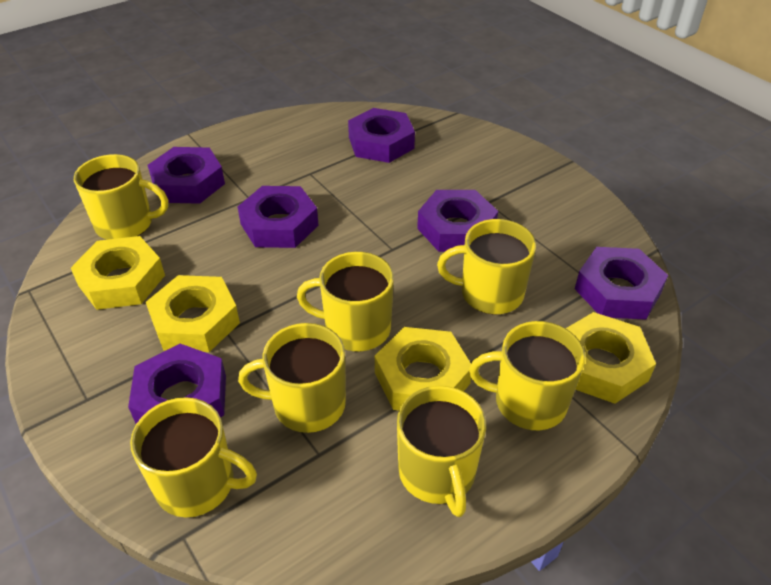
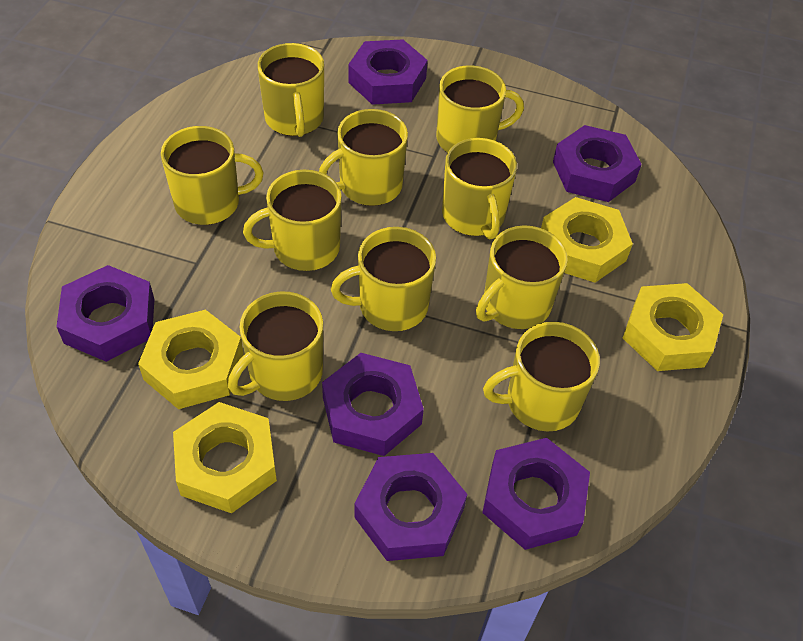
yellow mug: [74,154,168,240] [130,397,257,518] [238,323,346,433] [297,252,394,351] [397,386,486,517] [437,219,536,315] [469,321,585,430] = 7 -> [161,126,263,225] [228,291,323,401] [243,170,342,271] [258,43,324,137] [319,109,408,206] [331,227,436,331] [436,65,524,153] [442,138,517,239] [476,225,568,329] [483,322,600,432] = 10

